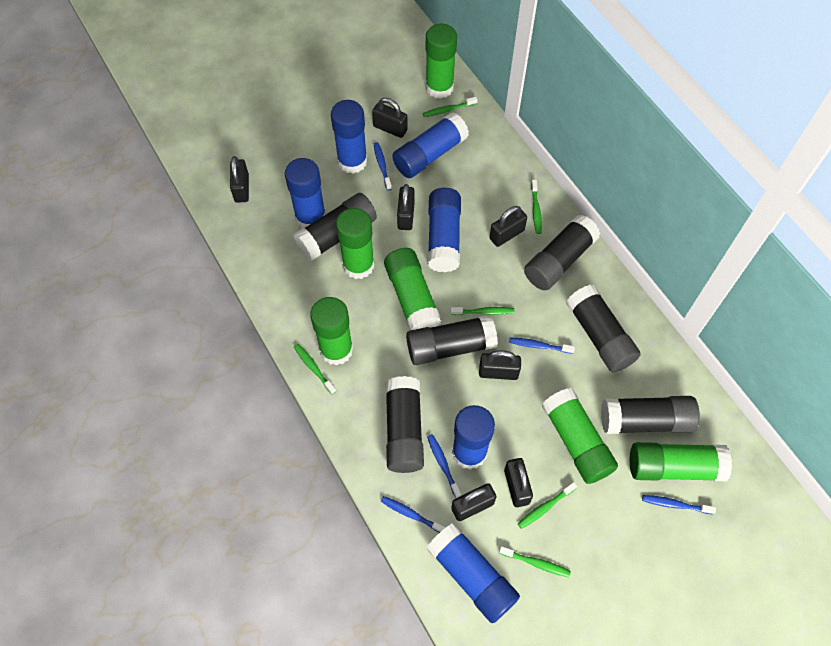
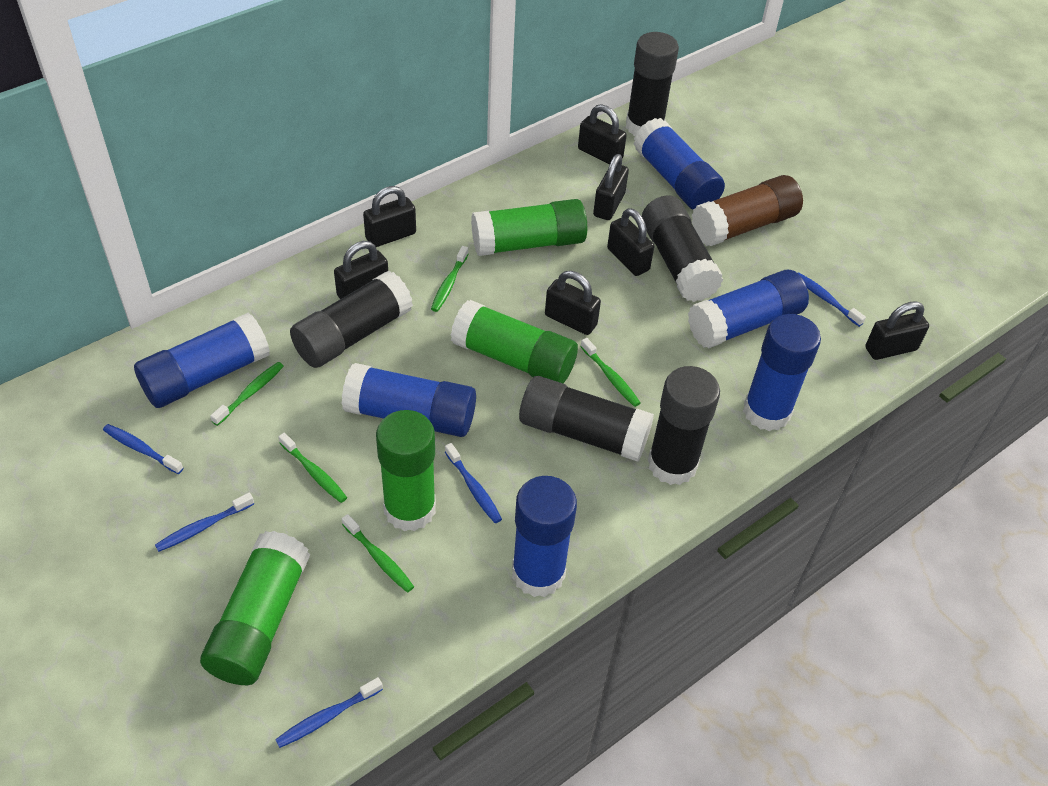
black glue stick: [293,193,377,261] [385,376,424,473] [406,315,498,365] [524,215,600,290] [566,285,641,372] [601,396,700,434] = 6 -> [290,270,413,368] [519,376,654,462] [626,32,679,136] [642,195,723,302] [648,366,720,485] = 5
brown glue stick: none = 0 -> [692,175,803,246] = 1
green glue stick: [310,297,353,366] [336,208,374,279] [384,248,442,330] [425,24,457,99] [542,388,618,484] [630,442,732,481] = 6 -> [200,531,310,685] [376,410,436,531] [451,300,578,383] [471,199,587,256] = 4
green toothbrush: [294,344,336,395] [423,97,478,117] [450,307,514,315] [499,546,571,577] [518,482,577,529] [531,180,542,234] = 6 -> [210,362,284,426] [278,433,347,503] [342,514,414,592] [431,246,468,312] [580,338,640,407] = 5

